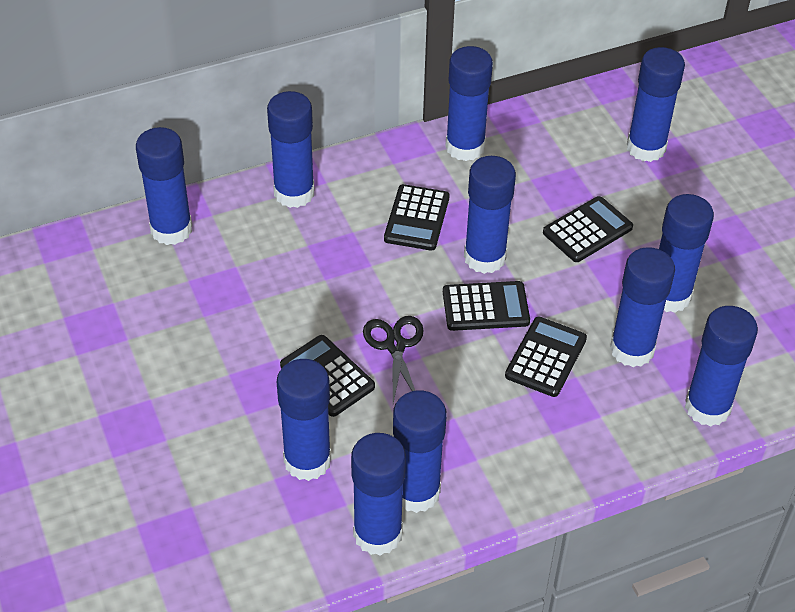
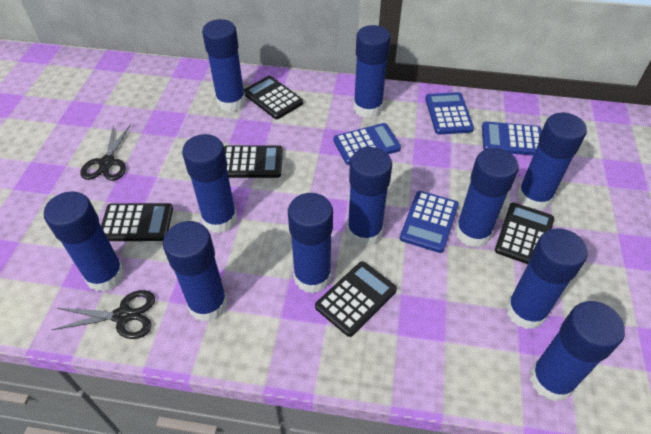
black scissors: [363,316,424,403] = 1 -> [52,290,155,339] [80,124,131,181] = 2
blue calculator: none = 0 -> [333,123,401,165] [400,191,459,253] [425,92,474,135] [482,121,542,156] = 4

